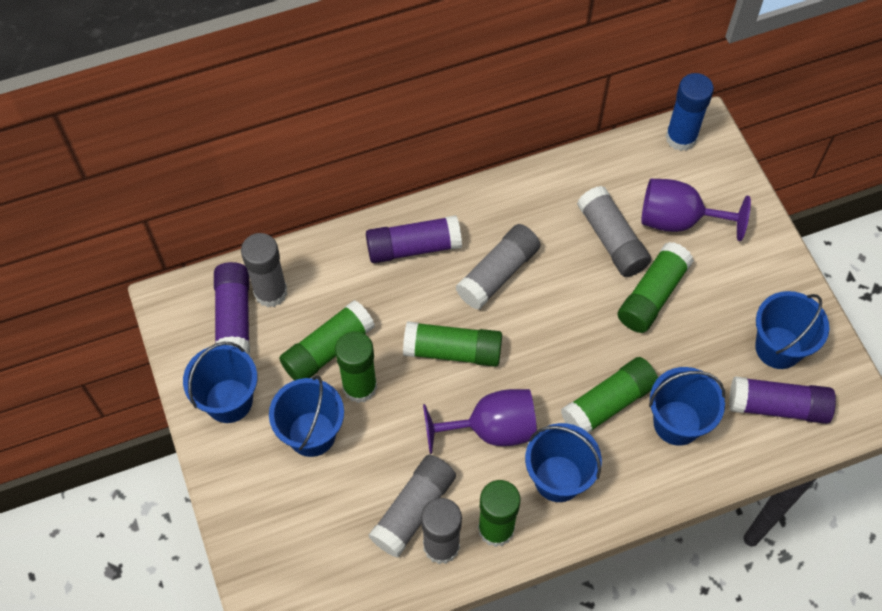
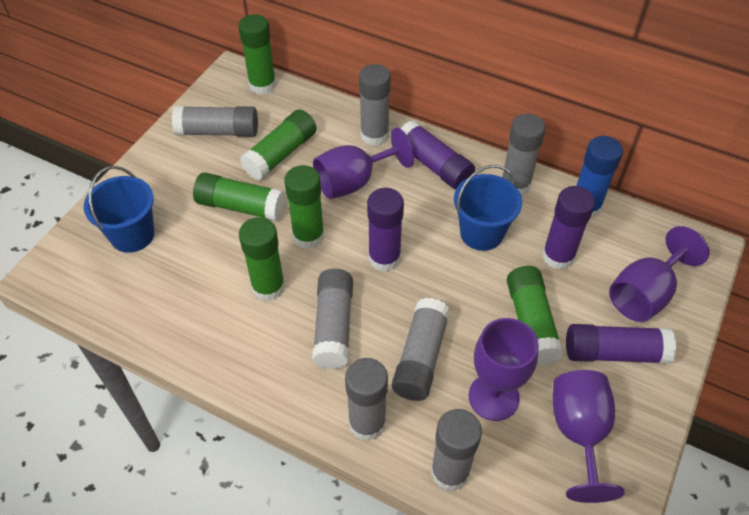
blue bucket: [183,342,257,423] [269,376,344,457] [525,423,602,502] [649,367,725,446] [755,291,829,369] = 5 -> [84,166,154,253] [454,165,522,251] = 2
grey glue stick: [241,233,287,307] [368,455,456,558] [421,498,462,564] [455,224,541,310] [577,186,651,277] = 5 -> [172,106,258,137] [312,269,353,369] [345,358,388,441] [359,64,391,146] [392,298,451,401] [431,409,482,491] [502,114,546,195] = 7
purple glue stick: [214,262,250,355] [366,215,462,263] [729,376,836,424] = 3 -> [367,188,404,271] [401,121,475,190] [542,186,595,270] [566,324,676,364] = 4
purple goblet: [423,389,537,454] [641,179,751,241] = 2 -> [313,127,414,199] [469,318,539,421] [553,370,625,503] [609,226,710,322] = 4

